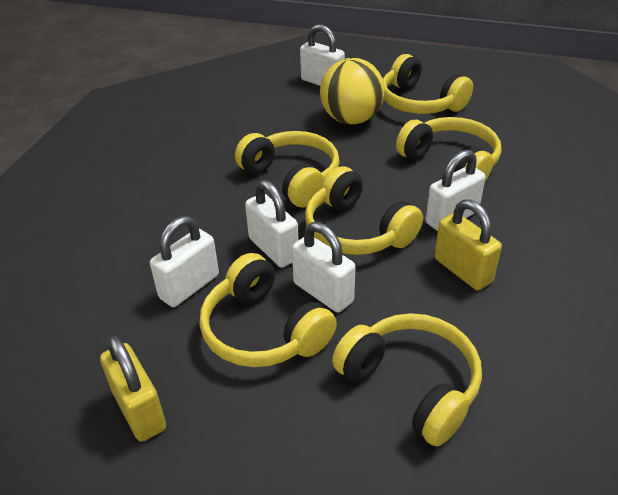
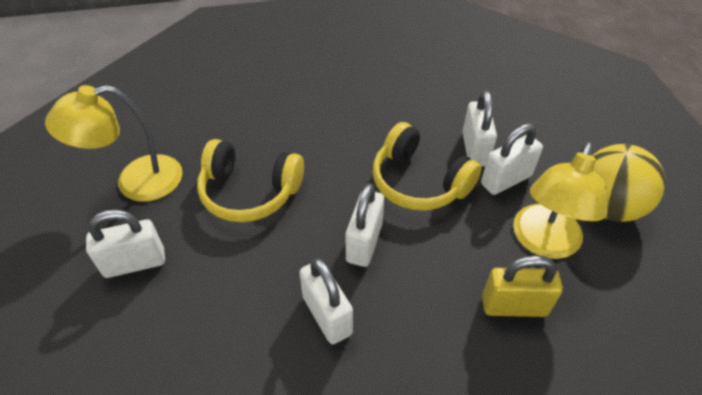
yellow headphones: [200,253,337,367] [235,131,340,207] [305,166,423,255] [332,313,482,446] [383,54,473,114] [396,117,501,181] = 6 -> [197,139,304,222] [373,122,482,210] = 2
yellow lamp: none = 0 -> [45,85,182,202] [513,142,608,259] = 2
yellow padlock: [100,336,166,442] [434,199,502,290] = 2 -> [482,255,563,317] = 1

